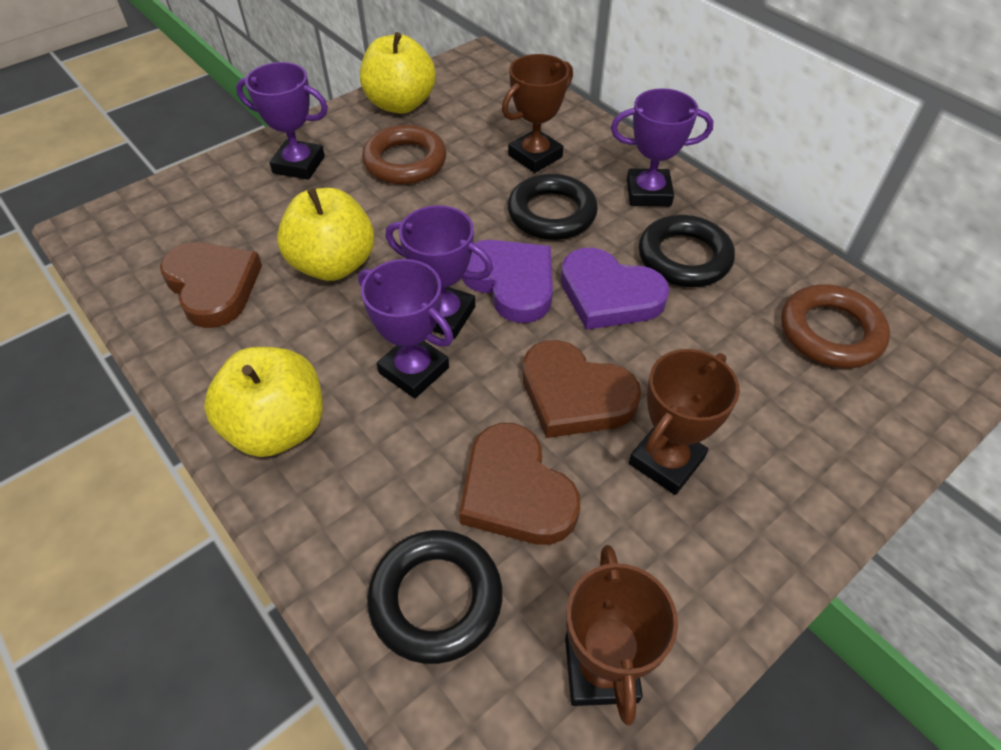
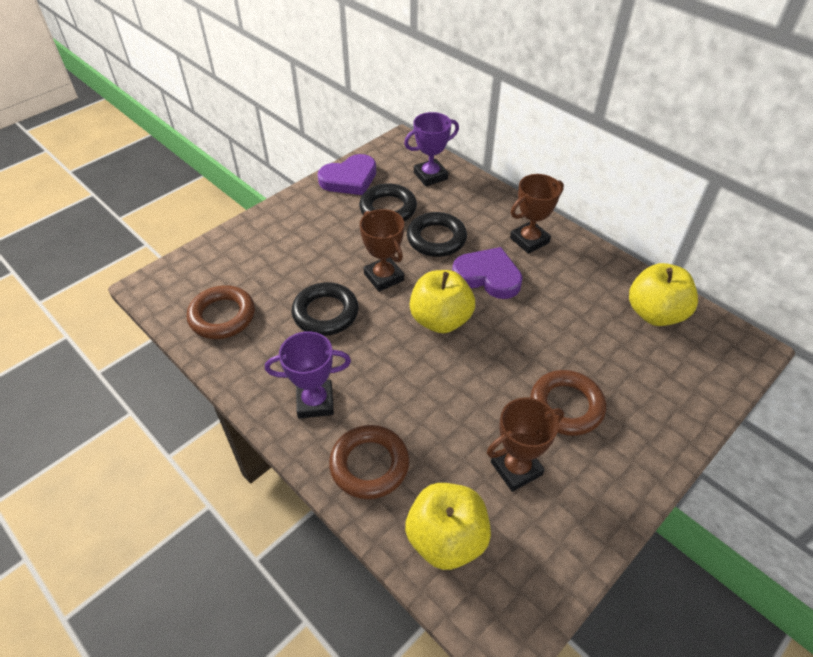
brown heart: [160,242,262,328] [459,423,580,545] [522,340,641,438] = 3 -> none = 0
brown ring: [362,125,446,184] [781,285,890,368] = 2 -> [187,285,255,339] [329,425,410,499] [530,370,606,436] = 3
purple trophy: [236,62,328,180] [358,259,453,398] [386,205,493,339] [611,88,713,206] = 4 -> [265,331,351,419] [404,112,459,186] = 2

